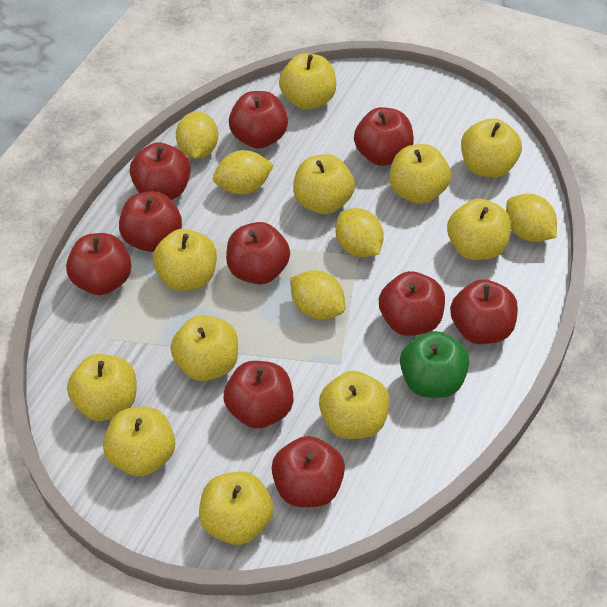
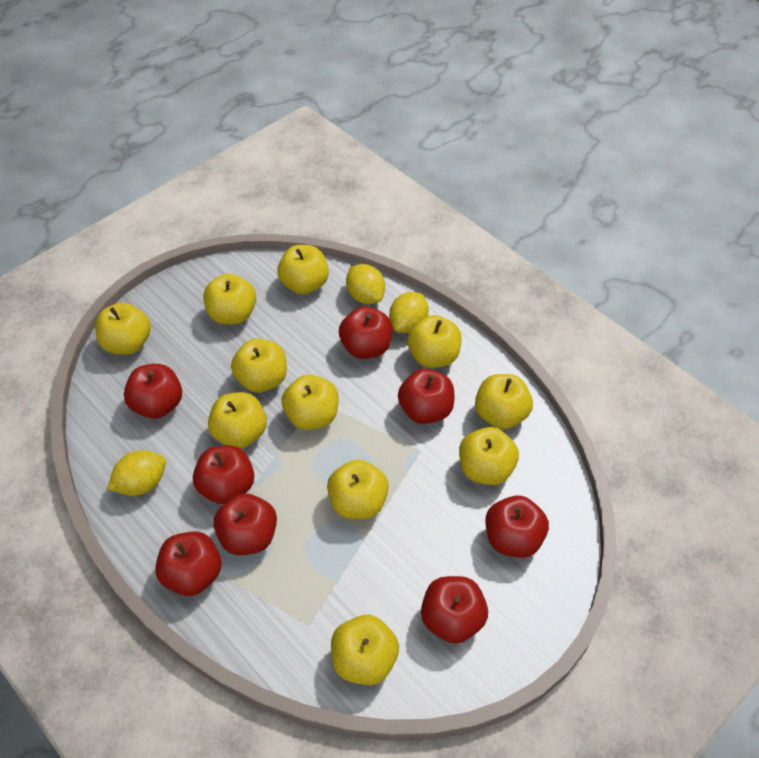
green apple: [400,331,470,398] = 1 -> none = 0
red apple: [66,233,132,295] [119,191,182,252] [130,143,191,200] [224,361,293,429] [226,222,290,284] [229,91,288,149] [271,436,345,507] [354,107,414,166] [379,271,445,336] [450,279,518,344] = 10 -> [124,364,182,419] [155,531,221,596] [193,445,254,504] [213,493,277,555] [339,306,393,359] [398,369,454,424] [421,576,488,644] [486,496,549,558] = 8
yellow lemon: [176,111,219,159] [213,150,274,195] [290,270,345,320] [335,208,384,257] [506,194,557,242] = 5 -> [107,450,166,496] [346,264,385,304] [389,292,429,333] = 3

